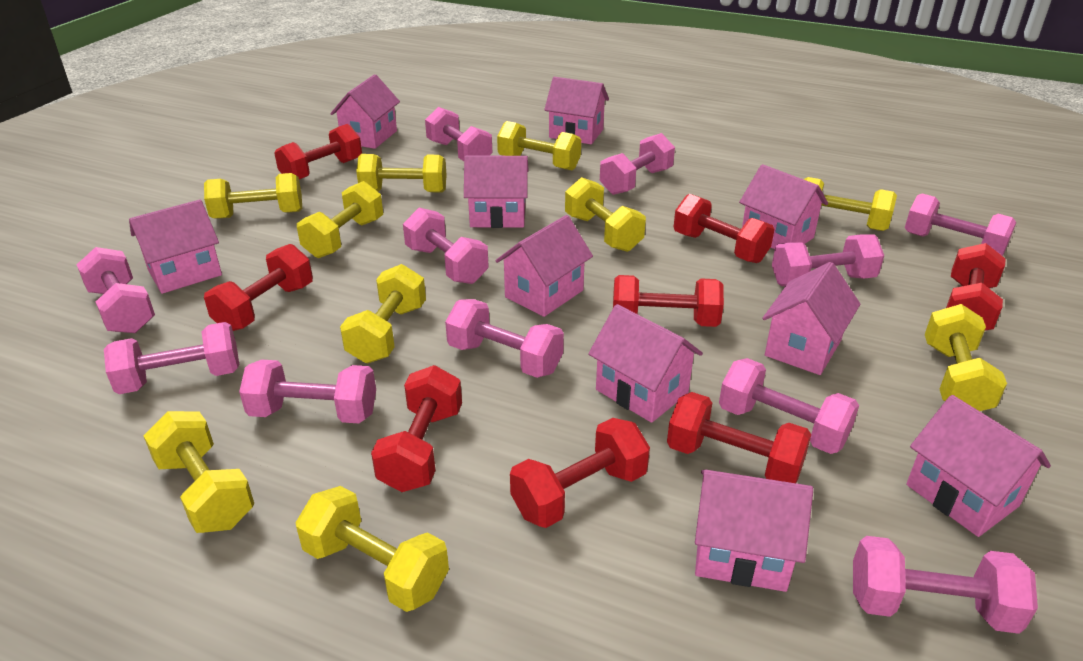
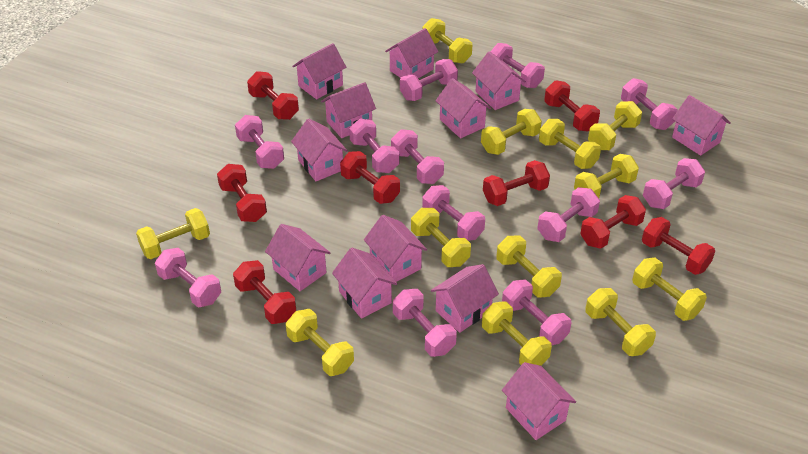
pink dumbbell: [76,247,155,333] [104,322,239,394] [239,360,376,423] [403,208,489,284] [425,107,492,161] [445,299,564,378] [600,133,675,195] [719,358,859,454] [772,234,884,286] [853,536,1038,634] [905,194,1016,256] = 11 -> [155,248,221,308] [235,115,284,169] [349,118,399,173] [391,129,444,184] [393,289,457,357] [400,59,458,101] [422,185,485,241] [490,43,545,88] [502,280,571,345] [537,187,600,242] [621,78,678,130] [643,158,705,209] = 12
pink house: [129,199,222,294] [330,74,400,149] [464,155,529,228] [496,215,593,317] [544,77,609,144] [588,304,703,423] [695,470,813,592] [739,164,828,249] [762,262,861,375] [906,395,1051,537] = 10 -> [265,224,330,291] [291,119,348,181] [292,43,346,99] [321,82,376,138] [332,248,397,319] [364,215,427,282] [385,28,438,78] [431,264,499,333] [435,78,491,138] [472,51,526,110] [502,362,576,440] [672,95,730,156] = 12
yellow dumbbell: [143,411,254,533] [204,173,302,219] [296,486,449,612] [297,181,383,258] [340,264,426,363] [356,154,447,192] [497,121,581,170] [565,177,646,252] [804,177,897,231] [925,304,1007,411] = 10 -> [136,208,210,259] [286,309,354,376] [411,208,471,267] [422,18,472,63] [481,109,542,155] [482,301,552,366] [496,235,562,298] [539,119,601,169] [574,154,639,198] [585,288,656,356] [588,101,642,150] [632,257,707,321] = 12

